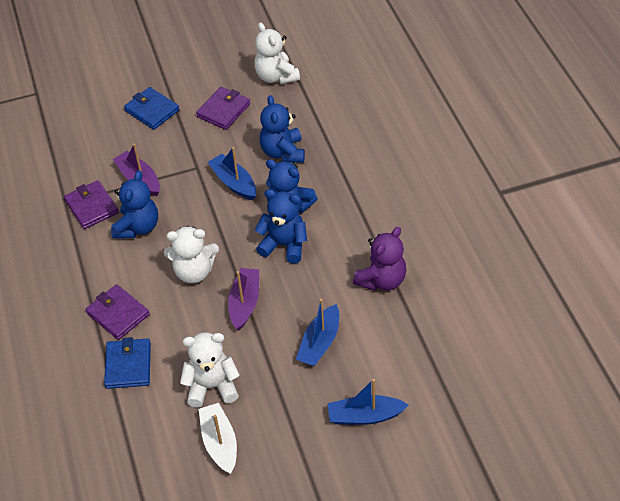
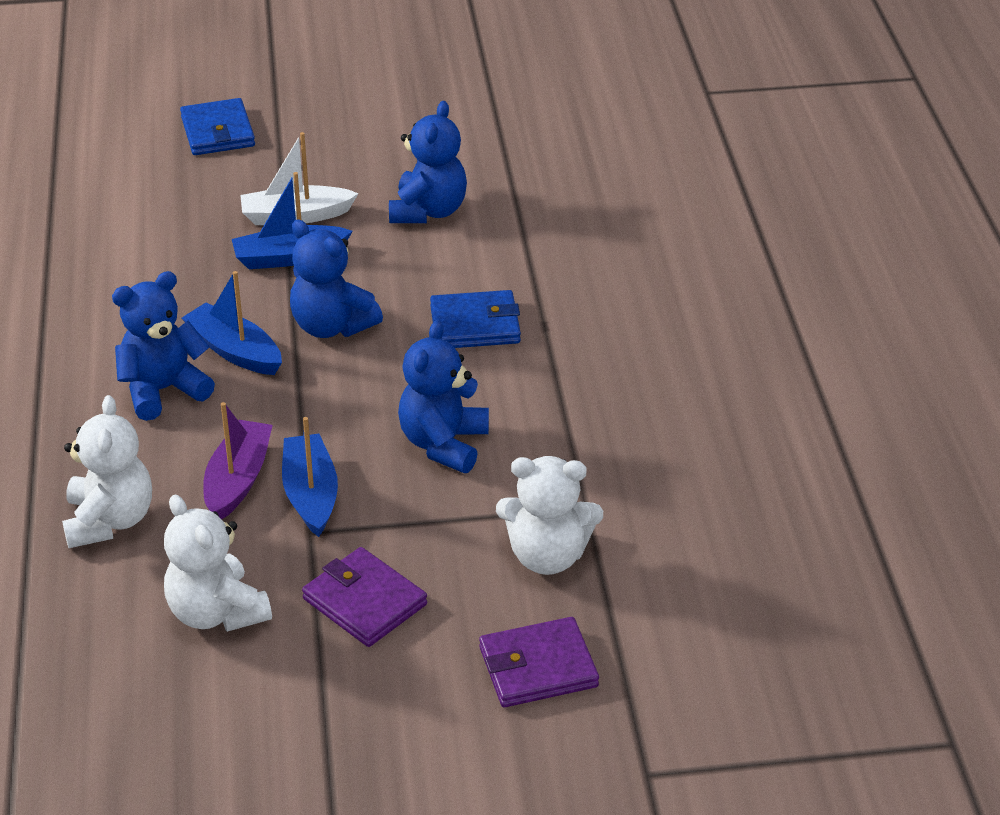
purple boat: [113,144,160,196] [228,268,259,330] = 2 -> [203,402,273,519] = 1
purple teddy bear: [353,227,407,291] = 1 -> none = 0
purple wallet: [64,180,119,229] [86,284,150,340] [196,87,251,130] = 3 -> [302,547,427,647] [479,617,599,707] = 2

